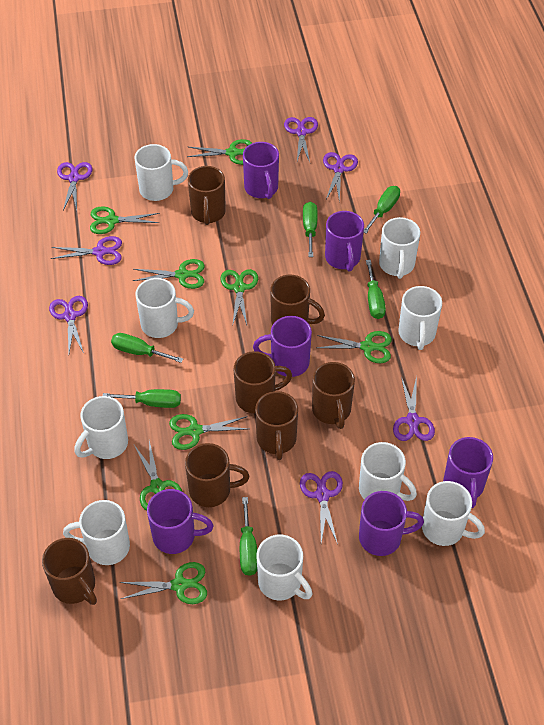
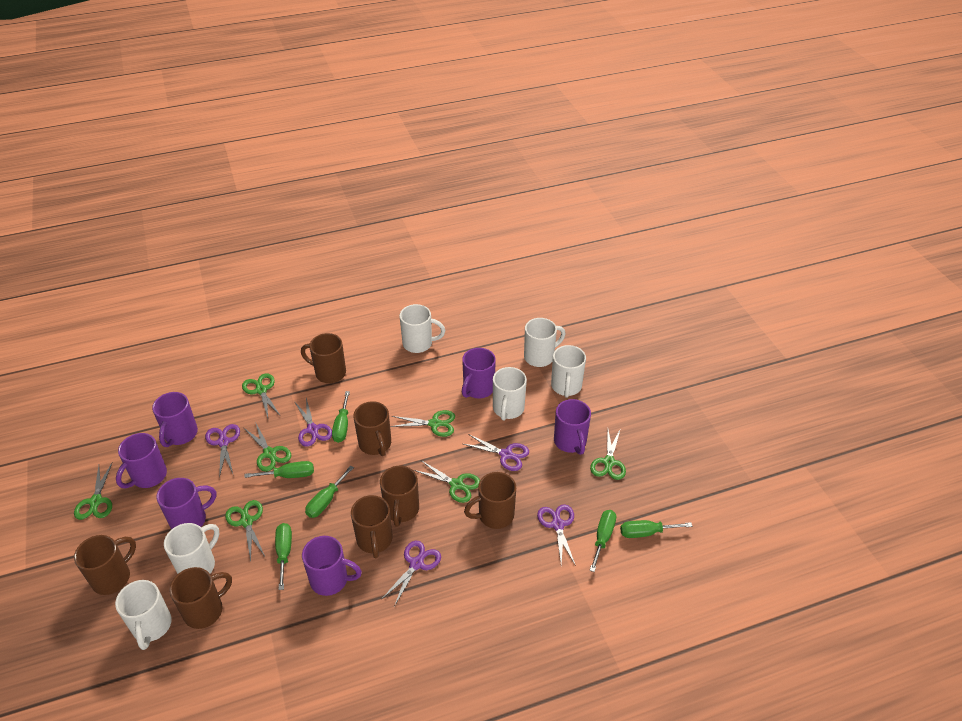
green scissors: [90,206,160,234] [120,562,207,604] [132,259,205,289] [134,441,182,510] [169,414,248,450] [187,139,252,165] [220,269,258,326] [317,331,392,363] = 8 -> [74,462,113,520] [225,500,265,561] [242,373,280,418] [244,422,292,472] [390,410,455,437] [414,460,480,503] [590,428,626,480] = 7
purple scissors: [49,296,88,353] [51,236,122,265] [57,162,92,211] [284,117,318,162] [300,471,343,544] [323,152,358,202] [393,376,435,441] = 7 -> [205,424,240,478] [294,398,332,447] [381,541,441,607] [464,434,529,471] [537,504,576,566] = 5
white mug: [63,500,130,565] [75,396,128,459] [134,144,188,201] [135,278,194,338] [257,535,312,600] [359,442,417,501] [379,217,420,279] [398,286,442,350] [422,481,485,546] = 9 -> [115,580,172,650] [164,523,219,574] [399,304,445,353] [493,367,527,421] [524,318,566,367] [551,345,586,398] = 6

